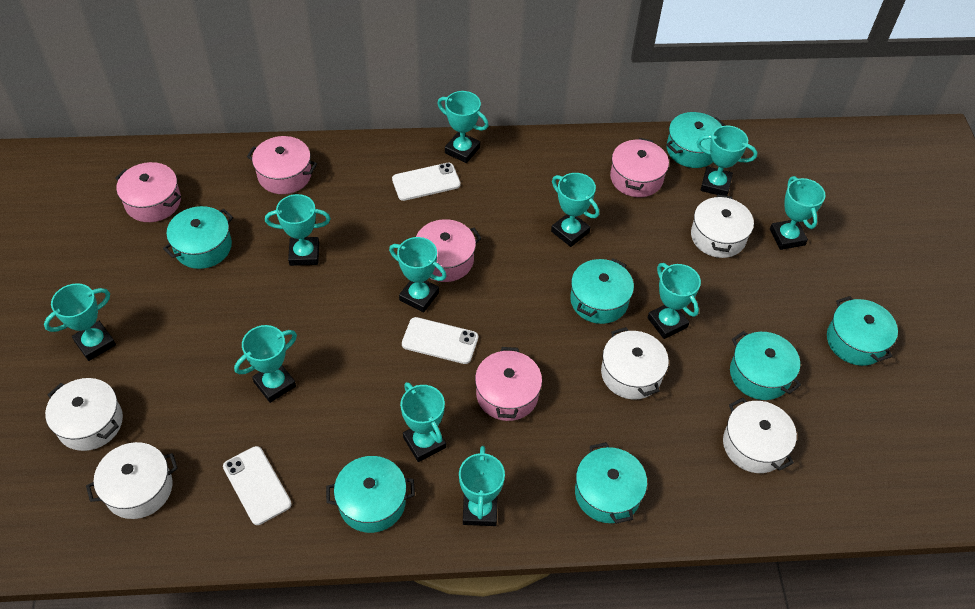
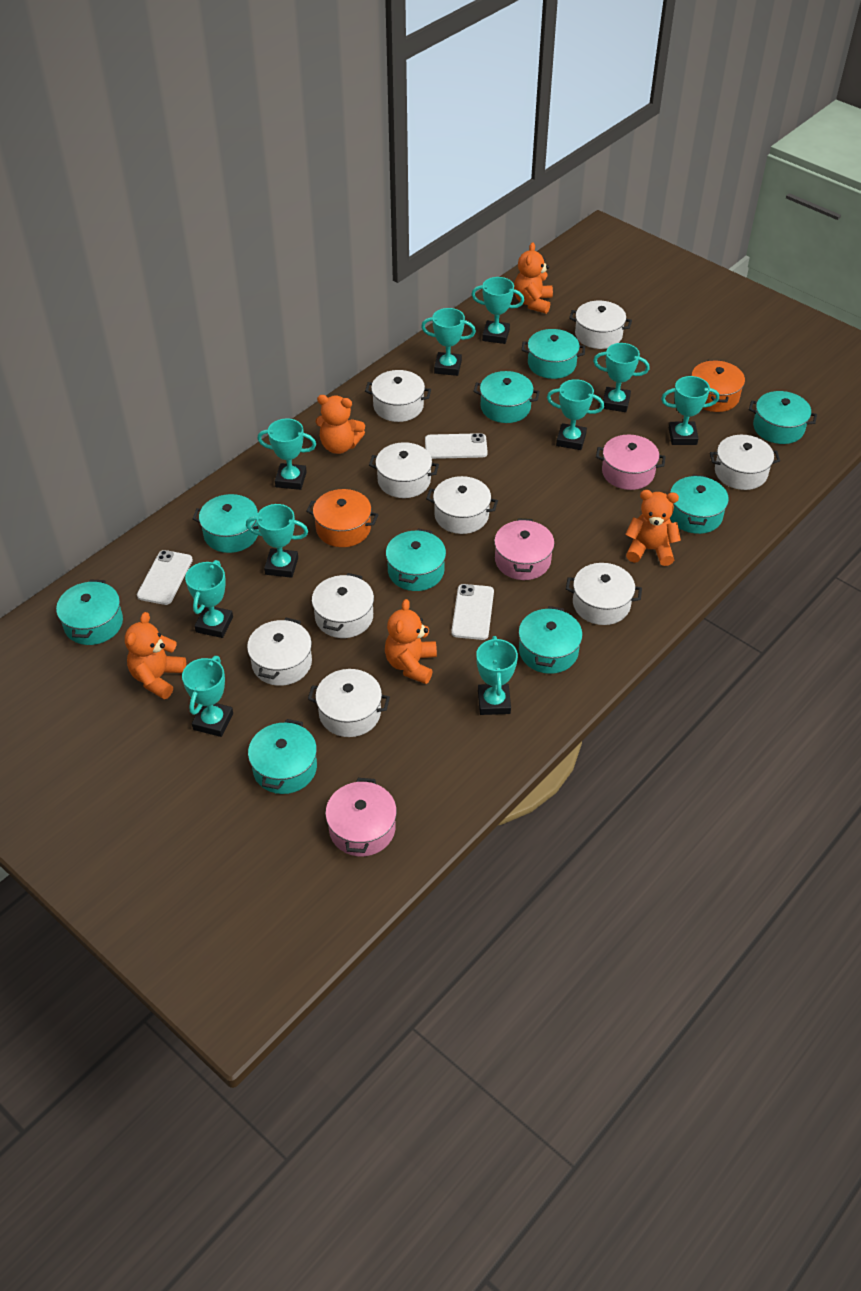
orange pot: none = 0 -> [306,489,379,547] [691,360,745,412] = 2
orange teddy bear: none = 0 -> [125,612,186,699] [316,395,365,454] [385,599,437,684] [514,242,553,314] [625,490,681,566] = 5
pink pot: [115,162,181,222] [247,136,317,194] [416,219,482,282] [475,347,542,421] [610,138,669,197] = 5 -> [325,778,397,856] [494,518,555,580] [596,434,666,490] = 3
turquoise pot: [163,206,233,269] [326,456,415,533] [570,258,634,324] [575,442,647,524] [666,112,726,168] [730,331,801,400] [827,296,898,366] = 7 -> [56,579,123,645] [192,494,259,553] [248,719,317,794] [386,529,446,591] [473,371,540,423] [519,606,583,674] [522,329,585,379] [670,474,729,534] [749,391,817,444] = 9
turquoise trophy: [44,283,116,361] [234,325,297,403] [265,194,331,266] [389,237,447,313] [400,382,446,462] [437,91,489,163] [459,446,505,526] [551,173,599,247] [647,263,701,339] [697,126,758,196] [770,176,826,250] = 11 -> [182,656,233,737] [185,560,233,638] [246,504,308,578] [258,418,316,490] [421,308,476,376] [471,277,524,344] [476,636,518,715] [547,379,604,450] [593,343,650,412] [661,376,719,445] = 10
white pot: [45,378,123,451] [86,442,178,519] [601,327,669,399] [691,195,754,258] [723,398,797,473] = 5 -> [247,618,312,686] [308,669,390,737] [312,573,374,638] [365,370,431,422] [369,442,439,498] [426,476,498,534] [566,563,642,625] [569,301,632,349] [710,435,780,490] = 9

